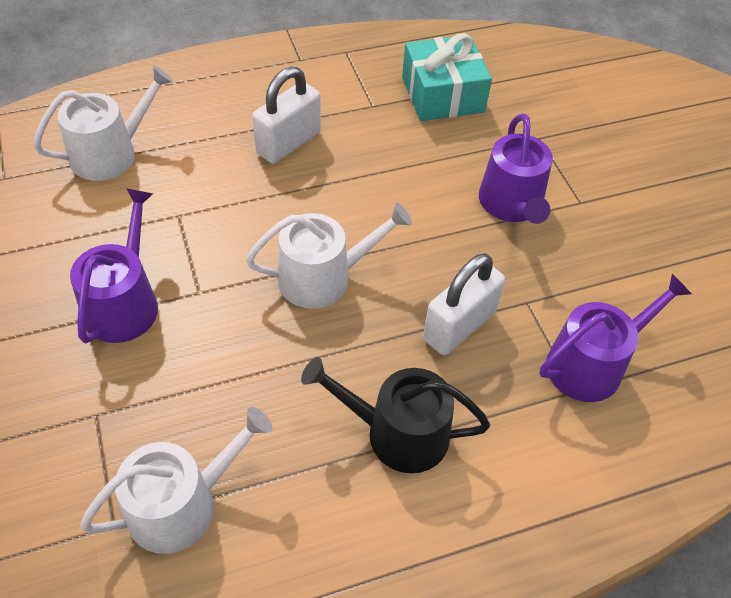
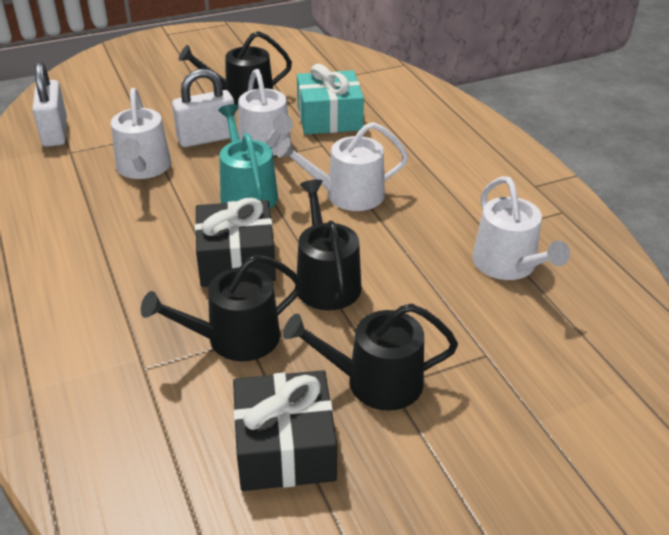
black gift: none = 0 -> [195,198,276,287] [233,370,337,491] = 2
black watering can: [301,357,490,473] = 1 -> [141,254,302,361] [179,31,292,105] [283,304,458,411] [297,179,362,311] = 4
purple watering can: [70,188,158,343] [479,113,553,224] [540,274,692,402] = 3 -> none = 0
turquoise watering can: none = 0 -> [218,104,278,209] = 1
white watering can: [33,66,173,181] [80,407,273,554] [246,203,412,309] = 3 -> [111,88,171,179] [238,69,293,156] [277,122,408,211] [472,176,570,280] = 4

